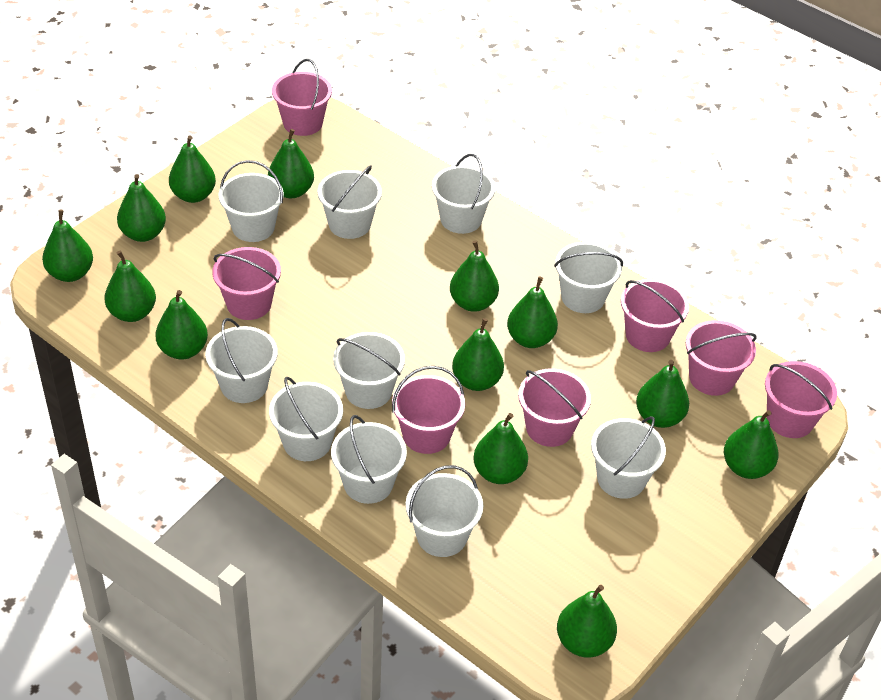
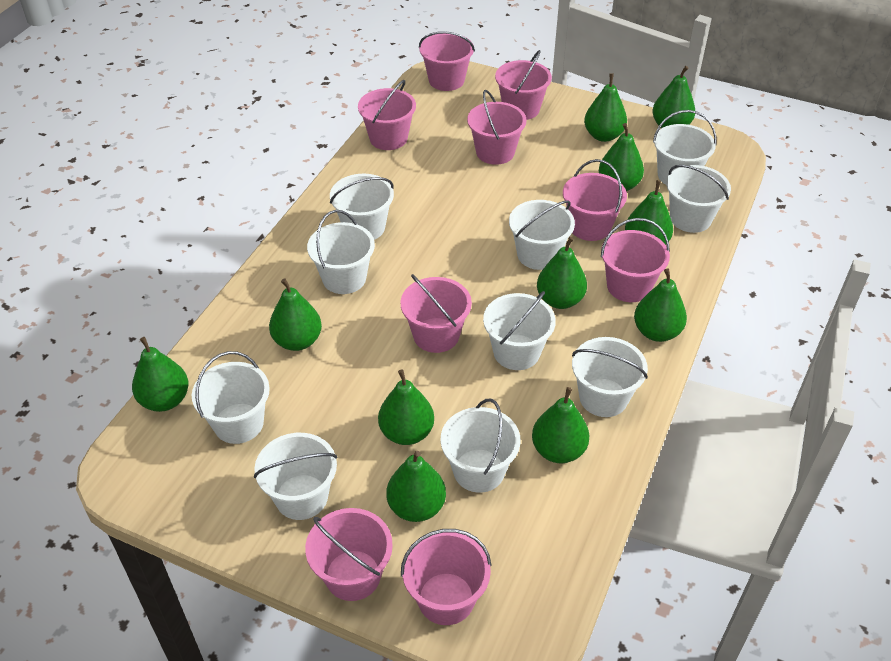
green pear: [42,210,93,282] [104,251,156,322] [117,174,166,242] [155,290,208,360] [169,135,216,203] [268,129,314,198] [450,240,499,312] [452,318,504,391] [473,413,528,484] [507,276,558,348] [557,585,617,657] [636,360,689,428] [724,410,779,479] = 13 -> [132,337,189,412] [269,278,322,351] [378,369,434,445] [386,451,446,522] [532,387,589,463] [537,237,587,309] [584,73,627,142] [599,123,644,191] [625,180,673,245] [634,269,687,342] [653,66,695,128] = 11
pink bucket: [212,247,281,320] [272,59,332,136] [392,366,465,454] [518,368,591,447] [621,279,689,352] [686,320,756,396] [765,361,837,438] = 7 -> [305,508,393,601] [358,80,416,150] [400,274,472,353] [401,529,492,625] [419,31,475,91] [467,90,526,165] [495,50,552,120] [563,159,627,241] [601,218,670,302] = 9

